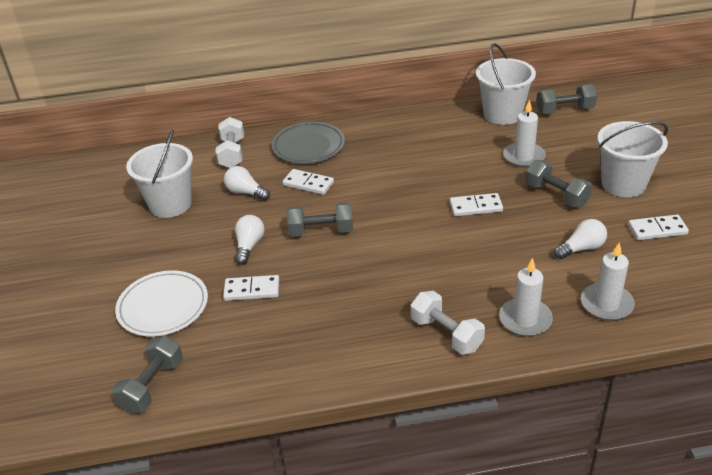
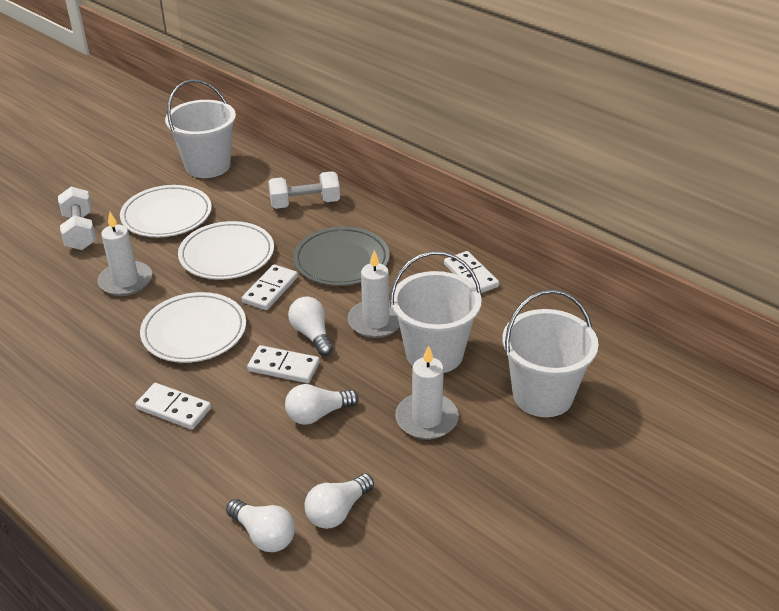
grey dumbbell: [112,336,183,414] [287,202,353,237] [525,160,592,207] [536,84,597,114] = 4 -> none = 0
white light bulb: [224,166,270,201] [235,215,265,265] [554,219,607,259] = 3 -> [226,499,295,552] [285,384,359,425] [288,296,333,356] [304,474,374,529] = 4
white plate: [115,270,208,337] = 1 -> [120,185,212,237] [140,292,246,363] [178,221,274,280] = 3

